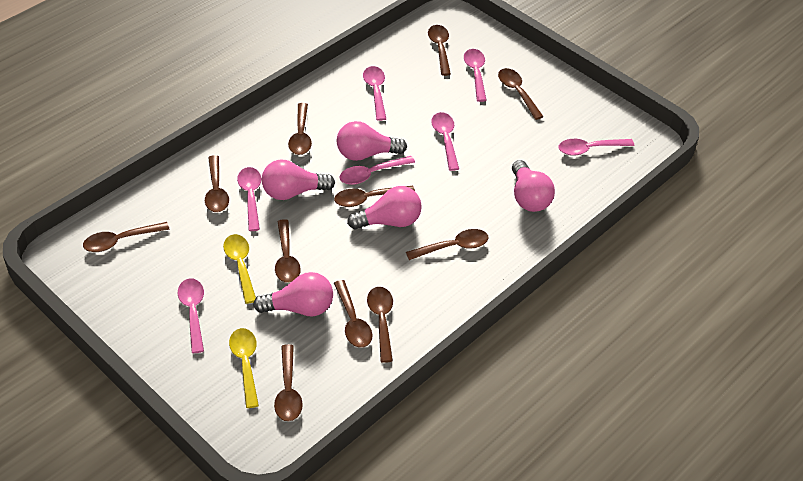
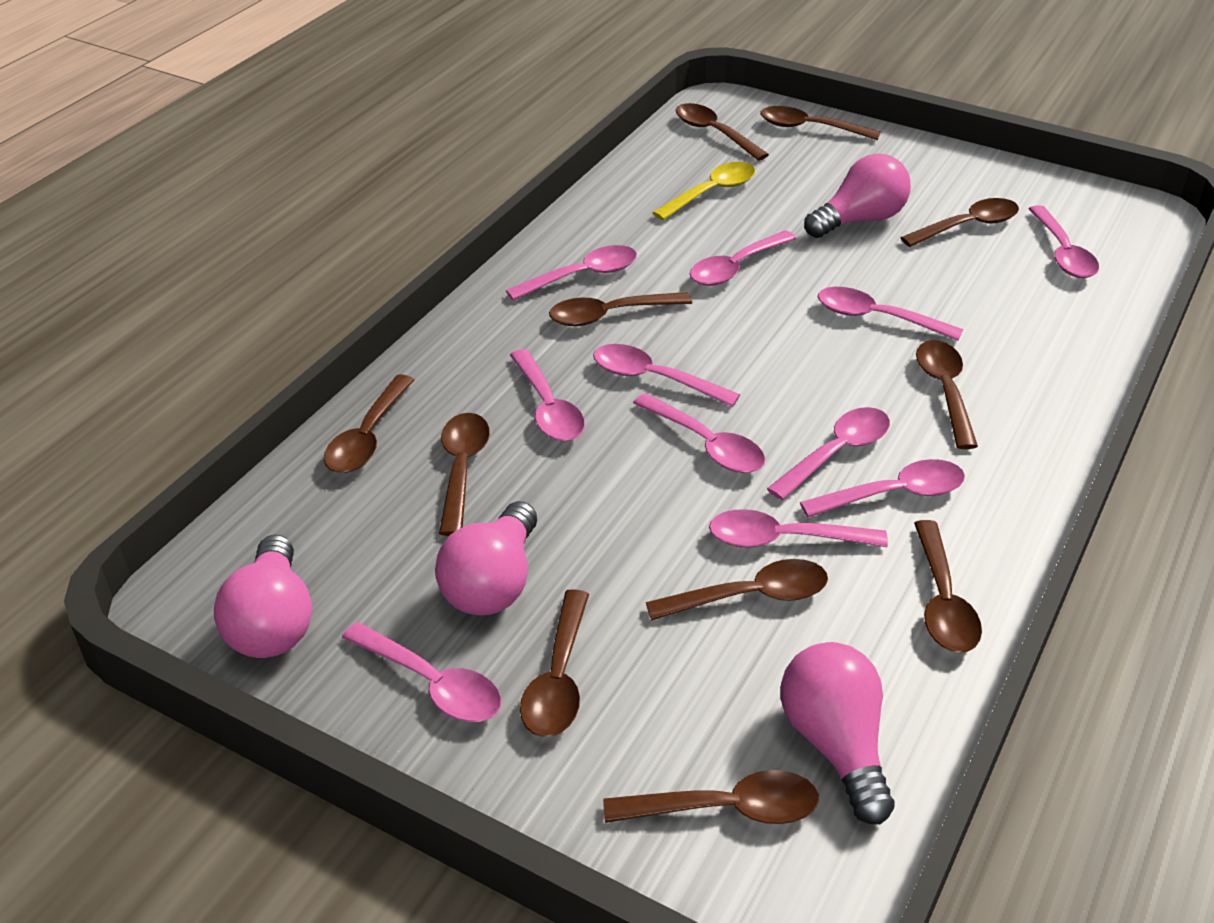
pink light bulb: [253,272,333,316] [262,160,335,200] [337,121,407,161] [347,186,422,229] [512,160,555,212] = 5 -> [214,535,312,658] [435,501,537,615] [781,642,894,824] [804,153,911,238] = 4
pink spoon: [178,278,204,353] [237,167,261,231] [339,156,415,185] [363,66,386,121] [431,112,459,171] [464,49,487,102] [558,139,634,156] = 7 -> [342,622,502,722] [506,245,637,301] [510,349,585,441] [593,344,740,407] [633,393,765,473] [690,231,797,286] [709,509,888,548] [767,407,890,500] [800,459,965,517] [818,287,963,341] [1029,205,1099,278] = 11
yellow spoon: [223,234,256,304] [229,328,259,408] = 2 -> [652,162,755,220] = 1

